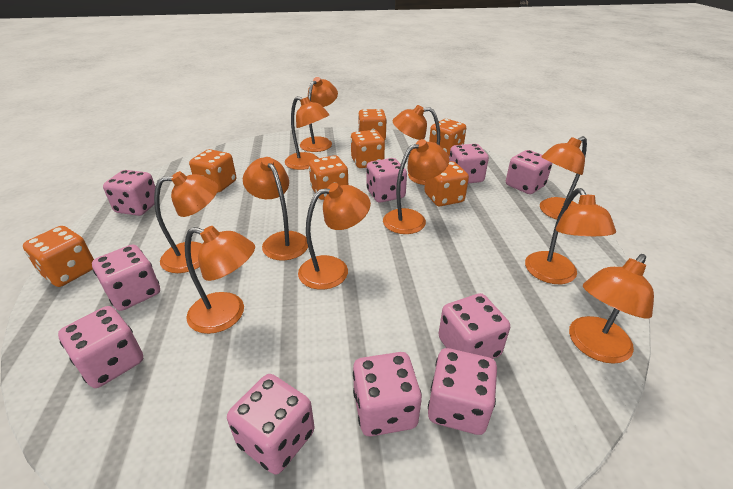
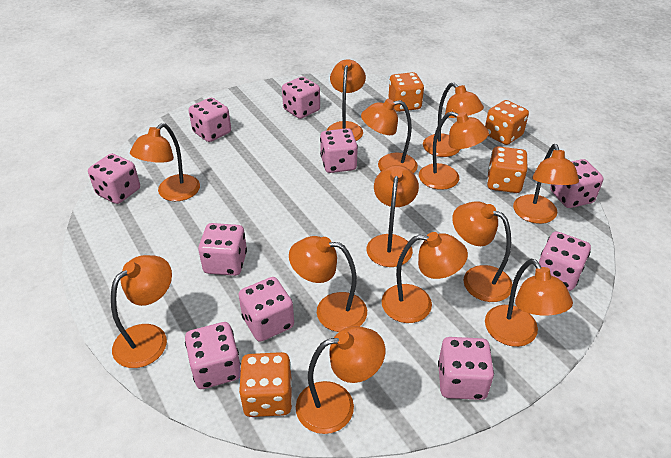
orange dice: [23,226,94,287] [189,149,236,192] [309,155,348,200] [351,130,385,168] [358,109,387,141] [424,161,469,206] [429,119,466,156] = 7 -> [239,352,292,417] [388,72,424,112] [485,100,529,145] [487,146,528,193] = 4
orange lamp: [154,171,219,273] [185,226,255,334] [243,157,308,261] [285,96,329,170] [298,183,371,290] [300,77,338,152] [383,139,449,234] [393,105,440,185] [525,188,616,284] [540,136,587,220] [569,254,654,364] = 11 -> [111,255,172,368] [130,123,200,201] [289,236,367,332] [296,326,385,434] [326,59,366,141] [361,99,418,174] [367,165,419,267] [382,232,468,323] [419,112,489,190] [423,82,484,157] [452,201,513,302] [485,259,573,347] [513,144,579,224] = 13

